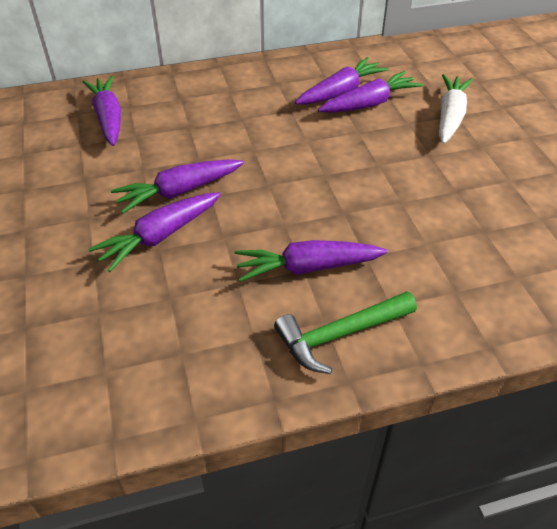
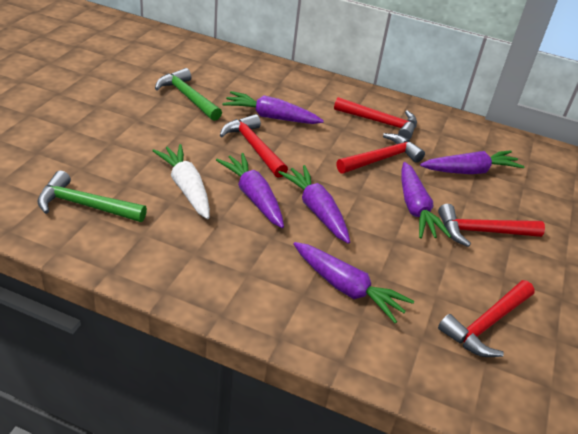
green hammer: [274,291,417,374] = 1 -> [37,171,147,222] [155,68,222,121] = 2
red hammer: none = 0 -> [220,114,288,178] [334,97,417,140] [336,133,425,174] [438,204,545,247] [438,280,535,357] = 5

